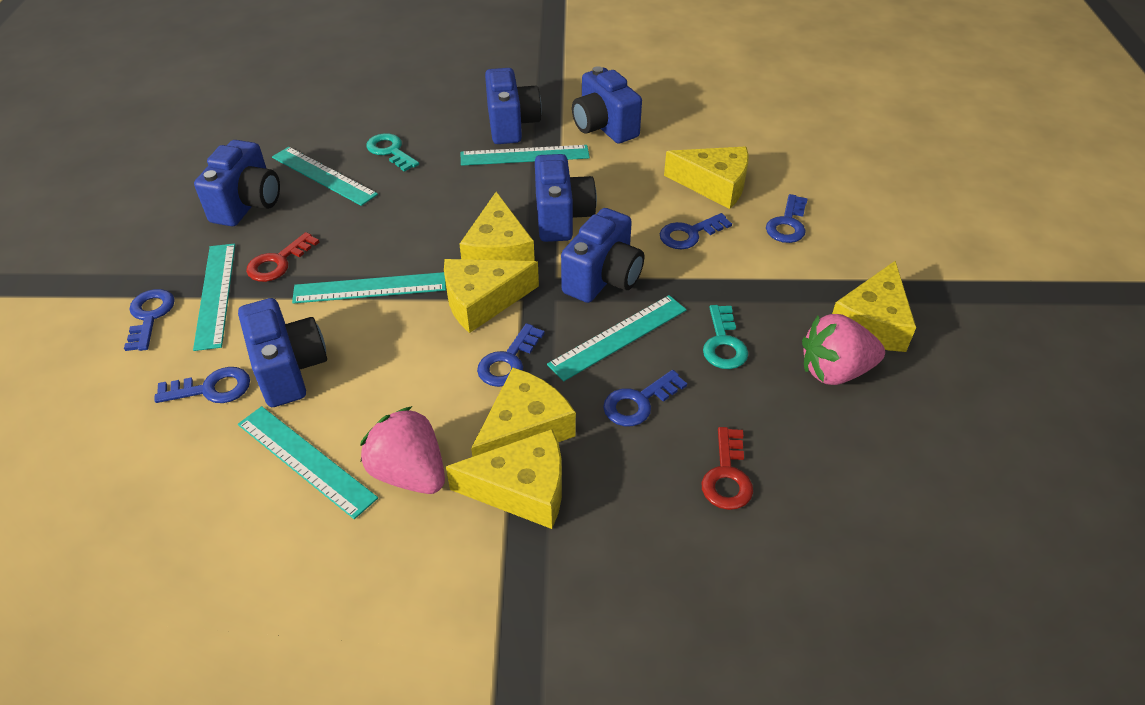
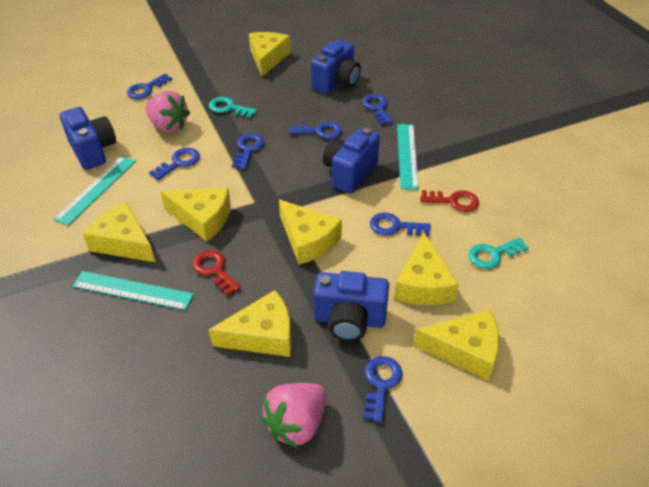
blue camera: [194,140,280,226] [238,298,327,407] [485,68,542,144] [535,154,597,242] [561,208,644,303] [572,66,642,143] = 6 -> [60,107,116,170] [311,40,361,94] [314,271,389,341] [323,128,380,194] = 4
blue key: [124,289,175,351] [154,367,250,403] [477,323,545,387] [603,370,687,426] [660,213,732,249] [766,194,808,243] = 6 -> [127,74,172,99] [149,148,200,180] [232,133,264,169] [290,121,342,139] [362,94,393,125] [363,356,402,423] [370,213,431,236] = 7
turquoise ruler: [193,244,235,351] [238,406,378,519] [272,147,378,206] [292,272,446,304] [461,145,590,166] [547,295,687,381] = 6 -> [53,156,136,226] [73,271,194,310] [397,124,419,189] = 3
yellow cheese: [444,259,539,333] [446,429,562,529] [459,192,535,261] [471,368,576,457] [664,146,749,209] [832,261,916,352] = 6 -> [83,201,155,262] [160,188,231,242] [209,290,292,357] [249,32,291,77] [279,200,342,265] [394,233,459,305] [414,310,500,381] = 7

